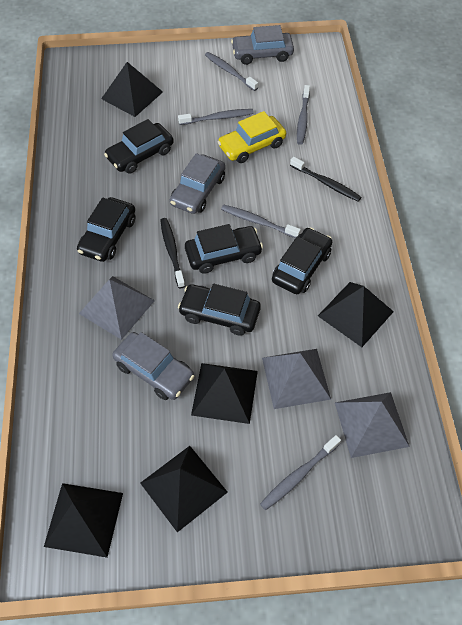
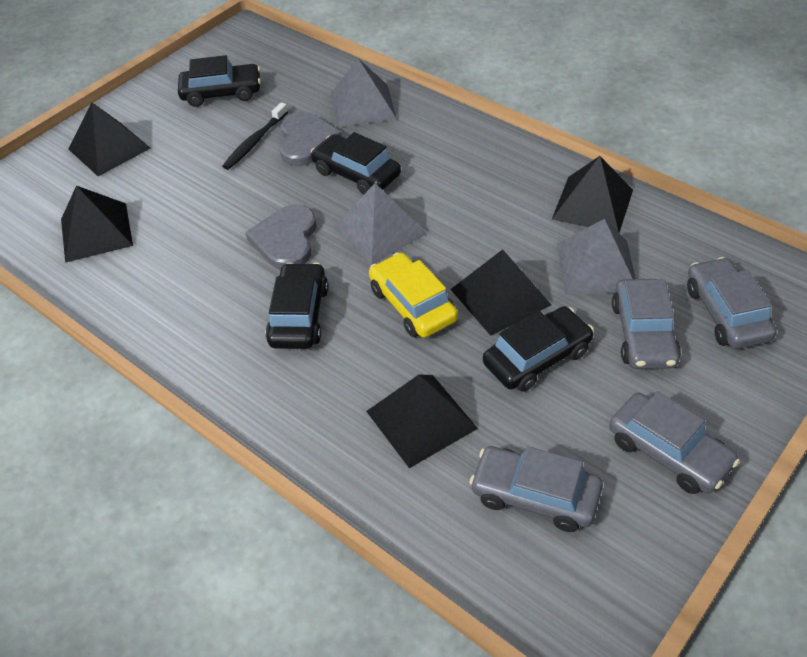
black car: [77,197,135,262] [104,119,174,174] [178,284,261,336] [185,224,263,274] [272,227,332,294] = 5 -> [178,55,261,107] [265,263,328,349] [311,132,401,195] [483,306,594,392] = 4
black toothbrush: [160,218,185,288] [290,157,361,202] = 2 -> [222,102,288,170] = 1
grey car: [112,332,194,400] [170,153,225,214] [231,25,294,65] = 3 -> [470,446,603,532] [609,391,740,494] [612,279,681,369] [687,257,776,349] = 4
grey heart: none = 0 -> [245,204,317,269] [279,111,342,166] = 2
grey toothbrush: [178,109,254,125] [205,52,258,91] [221,205,301,238] [260,435,341,510] [297,85,310,145] = 5 -> none = 0

